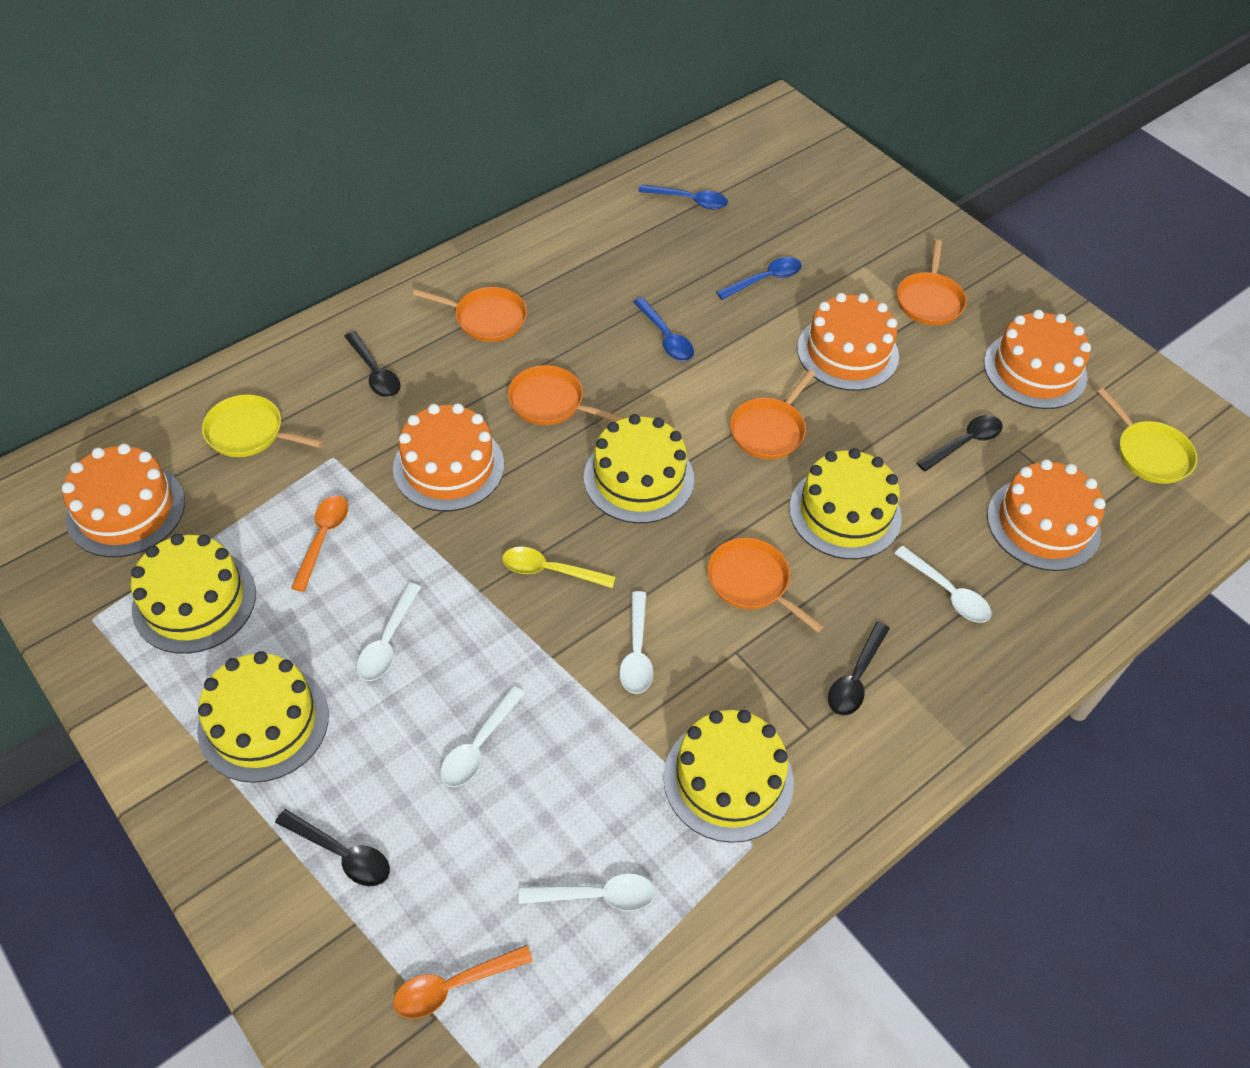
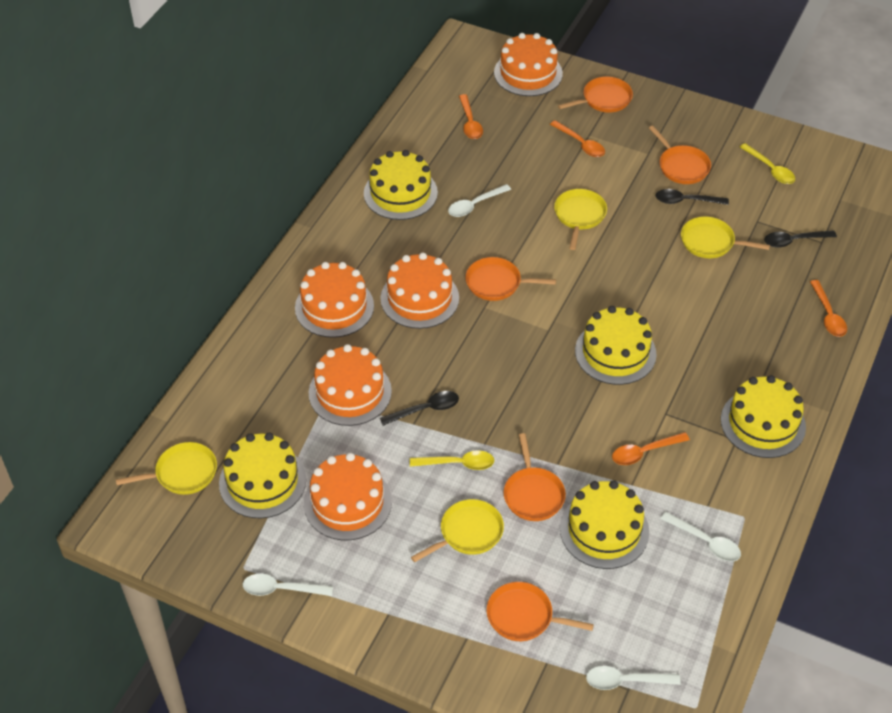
black spoon: [275,809,390,886] [344,331,400,397] [828,622,890,716] [917,415,1003,472] = 4 -> [380,391,459,426] [655,189,729,205] [764,230,837,248] = 3
blue spoon: [634,297,694,361] [639,184,728,210] [716,257,802,300] = 3 -> none = 0
orange spoon: [291,495,348,592] [393,945,533,1019] = 2 -> [459,94,483,139] [550,120,605,157] [612,432,690,465] [810,280,847,337] = 4
white spoon: [356,583,421,681] [440,686,525,787] [519,873,655,911] [619,591,653,694] [894,546,991,623] = 5 -> [243,574,333,596] [448,184,511,217] [586,666,681,690] [661,512,741,561] = 4
yellow pan: [202,394,323,457] [1097,388,1197,484] = 2 -> [116,442,217,495] [411,499,504,562] [554,189,607,250] [681,217,770,258] = 4
yellow spoon: [502,547,616,588] = 1 -> [410,450,495,470] [740,143,795,184] = 2

